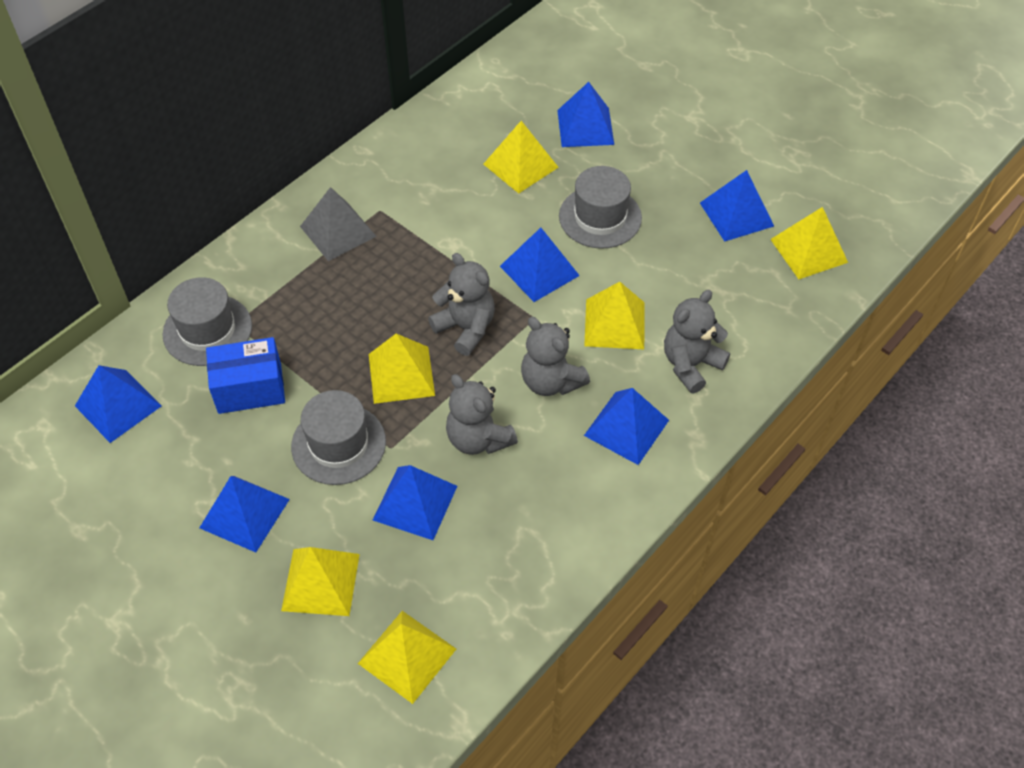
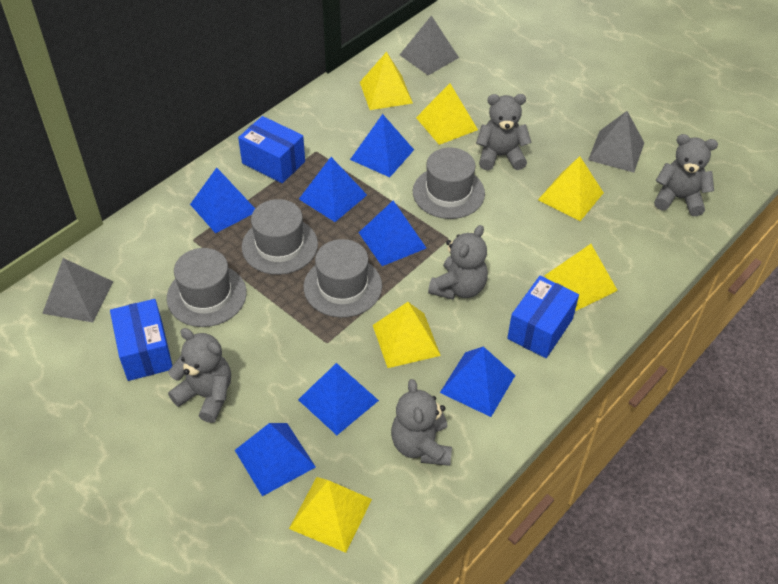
blue box: [206,337,285,414] = 1 -> [110,299,173,381] [238,116,305,183] [507,276,579,358] = 3
grey hat: [162,277,252,366] [291,390,386,485] [559,166,642,249] = 3 -> [167,248,247,327] [242,199,318,275] [304,239,382,318] [413,148,485,219] = 4
grey pyramid: [300,187,376,261] = 1 -> [42,258,113,322] [400,16,459,75] [588,111,644,173] = 3
grey teddy bear: [428,253,495,356] [446,374,518,455] [521,317,590,396] [664,290,730,393] = 4 -> [168,328,231,423] [391,379,452,466] [428,225,488,300] [476,94,532,170] [654,134,718,216] = 5

